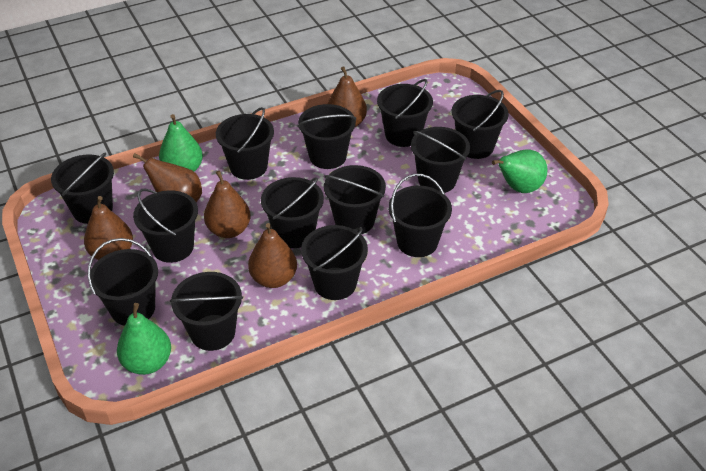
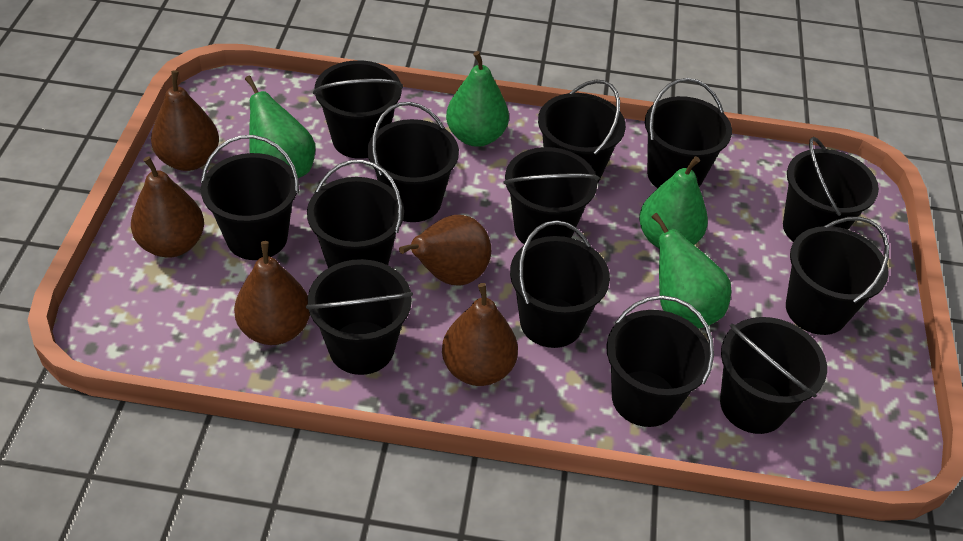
green pear: [117,303,171,375] [159,114,203,172] [492,149,547,193] = 3 -> [245,76,315,178] [446,51,509,147] [639,156,708,248] [652,213,731,329] = 4

